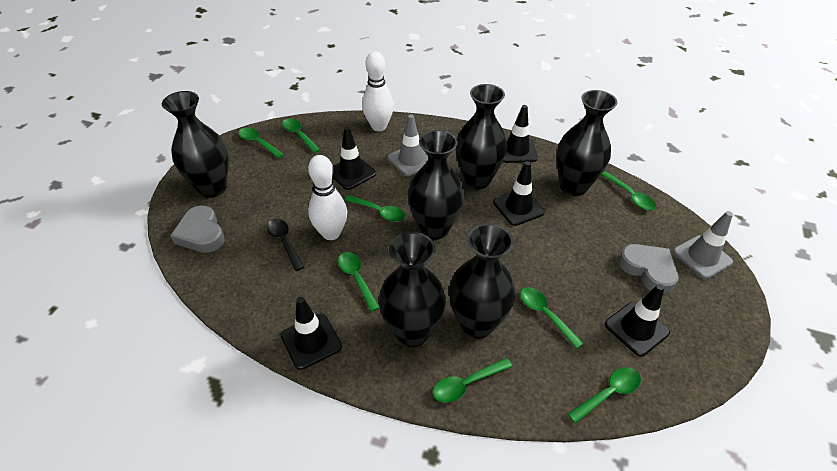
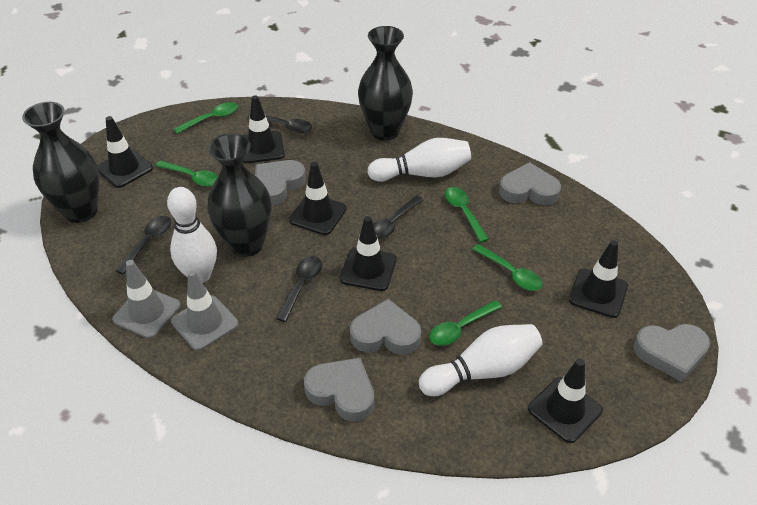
black spoon: [267,218,304,271] = 1 -> [115,216,171,274] [247,114,312,133] [276,256,322,322] [373,195,423,240] = 4
black traffic cone: [281,297,342,370] [332,127,376,190] [493,161,545,226] [503,105,538,163] [605,284,670,356] = 5 -> [97,116,153,188] [243,95,285,163] [289,162,347,235] [340,216,397,291] [528,358,603,443] [569,240,628,318] = 6
black vase: [162,91,229,198] [379,232,446,347] [408,130,464,240] [449,224,516,339] [456,84,507,189] [556,90,617,196] = 6 -> [22,102,99,223] [207,133,272,257] [358,26,413,141] = 3
green spoon: [239,127,284,158] [282,119,320,153] [338,252,380,312] [344,195,406,222] [433,358,513,403] [520,287,584,349] [568,367,641,424] [601,171,656,210] = 8 -> [156,160,218,187] [174,102,238,134] [429,300,502,346] [445,187,489,243] [472,244,542,291] = 5
grey heart: [170,206,225,253] [618,244,679,294] = 2 -> [255,160,306,206] [304,358,374,422] [350,299,421,355] [499,162,561,205] [633,324,710,382] = 5
white bowling pin: [308,155,347,240] [362,51,394,131] = 2 -> [167,187,217,283] [368,138,471,182] [419,324,543,396] = 3

